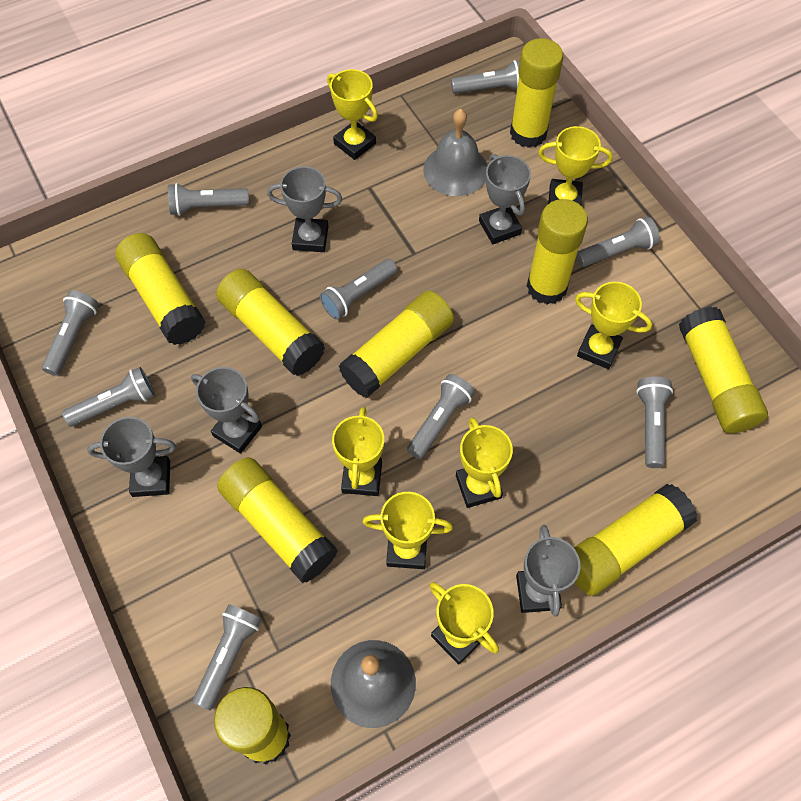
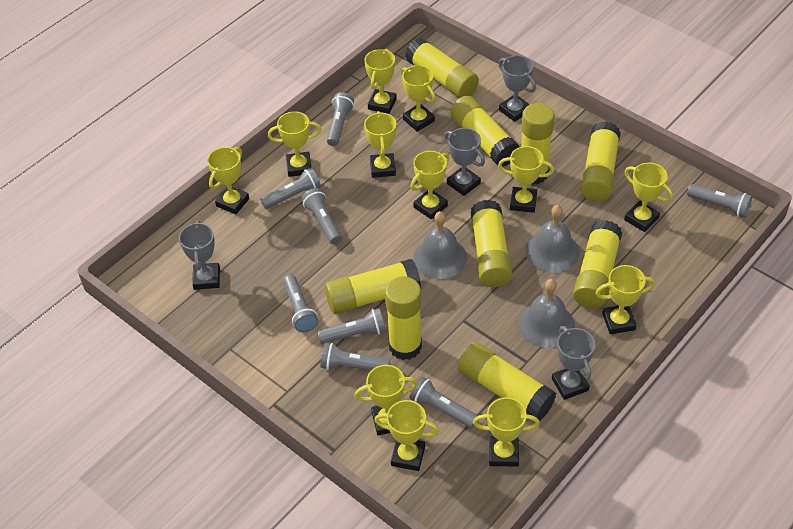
grey bell: [331,640,416,728] [423,109,487,196] = 2 -> [413,211,467,279] [518,279,575,348] [526,205,580,273] = 3
grey flashlight: [42,290,99,376] [62,367,155,427] [168,183,249,216] [193,604,262,710] [320,259,397,320] [407,374,475,459] [451,60,520,94] [576,217,660,267] [636,376,673,468] = 9 -> [260,168,321,209] [283,275,318,332] [301,188,341,244] [318,308,386,344] [321,343,390,370] [327,92,354,146] [409,377,478,428] [687,184,752,218] = 8
grey trophy: [87,417,176,497] [191,367,262,454] [267,166,342,252] [479,154,531,244] [516,525,581,617] = 5 -> [179,221,220,290] [444,128,485,196] [499,55,536,122] [552,326,595,400] = 4
yellow trophy: [327,69,378,160] [332,407,384,496] [362,492,453,569] [429,582,499,665] [456,417,513,508] [538,126,613,205] [575,282,652,369] = 7 -> [207,147,249,214] [267,111,322,177] [354,365,418,435] [364,111,396,178] [365,49,397,114] [374,400,439,471] [401,65,435,132] [411,151,450,219] [473,397,539,467] [498,146,554,213] [595,265,655,334] [624,163,673,232] = 12

